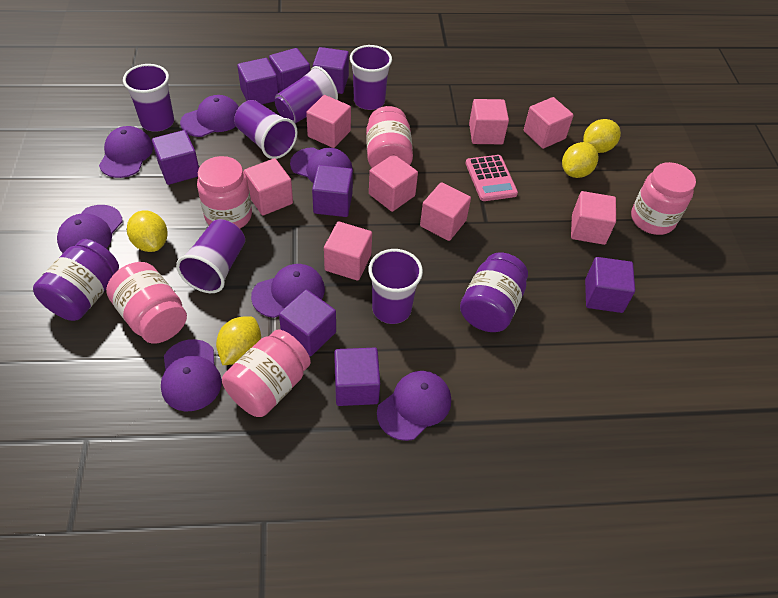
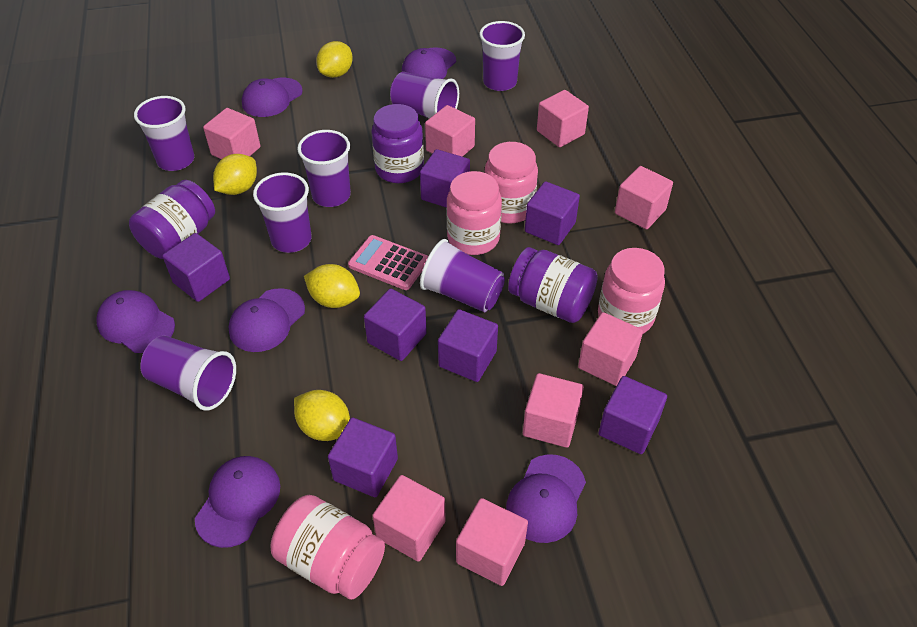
pink jar: [106,262,187,344] [197,156,252,228] [222,330,311,417] [366,106,413,168] [631,162,696,235] = 5 -> [270,495,385,600] [447,171,502,255] [485,142,538,224] [598,248,665,334] = 4
purple cap: [57,205,122,253] [99,126,153,178] [161,339,222,412] [180,95,239,137] [251,264,325,318] [290,147,353,183] [377,371,451,441] = 7 -> [96,290,175,353] [195,456,280,548] [228,288,305,352] [242,78,303,117] [402,47,456,79] [506,454,586,543] = 6
purple cube: [152,130,199,185] [237,58,278,104] [269,48,310,92] [279,289,336,357] [312,165,353,217] [313,47,349,94] [334,348,380,406] [585,257,635,313] = 8 -> [162,233,230,302] [328,418,398,497] [364,289,427,361] [420,149,470,208] [438,309,498,382] [525,181,580,245] [599,376,667,454] = 7
purple cup: [123,64,174,132] [176,219,245,293] [234,100,298,159] [275,66,338,123] [350,45,392,110] [368,249,423,324] = 6 -> [134,96,194,171] [140,336,236,411] [253,172,312,253] [297,130,351,207] [390,72,459,119] [420,239,505,312] [479,21,525,91] = 7
purple jar: [33,239,119,321] [460,253,528,332] = 2 -> [129,180,215,259] [372,104,424,183] [508,247,598,323] = 3

